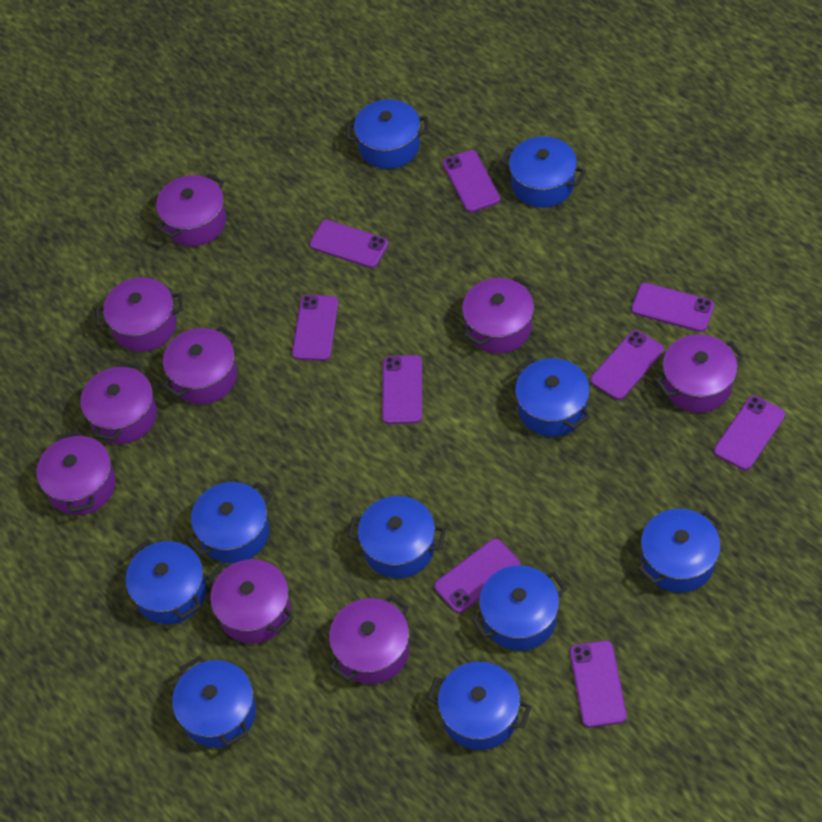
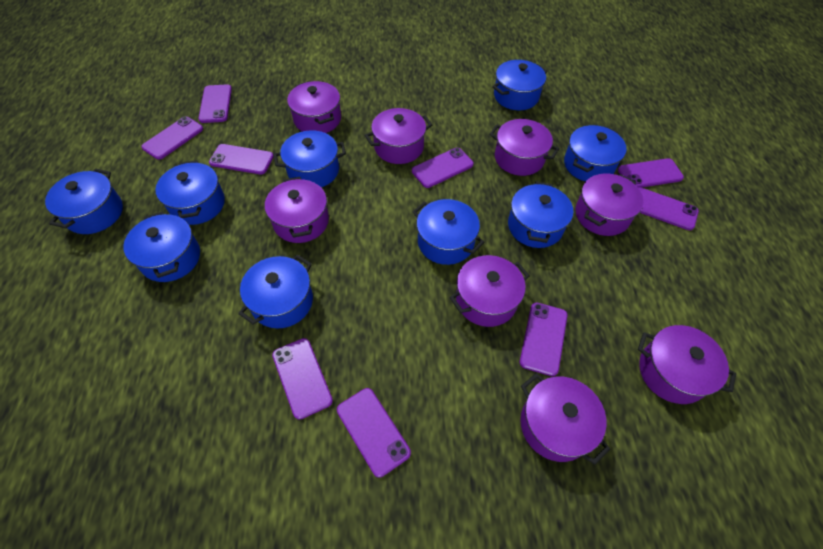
blue pot: [126,539,207,624] [172,656,256,748] [187,482,272,564] [346,99,429,169] [348,496,446,578] [427,662,532,750] [471,565,567,651] [500,136,586,208] [515,357,590,437] [638,509,722,593] = 10 -> [45,168,123,234] [123,212,200,282] [155,160,225,225] [238,255,313,329] [274,130,346,187] [413,199,485,265] [492,60,548,110] [508,181,573,248] [564,125,627,182] = 9
purple pot: [37,430,116,515] [81,362,157,444] [95,277,183,352] [156,173,226,247] [163,326,237,404] [208,559,294,643] [329,595,409,684] [462,276,534,354] [655,334,744,413] = 9 -> [265,177,329,243] [287,81,341,133] [365,108,432,164] [450,255,530,327] [489,119,559,176] [520,373,610,465] [575,173,644,236] [638,325,736,404] = 8

